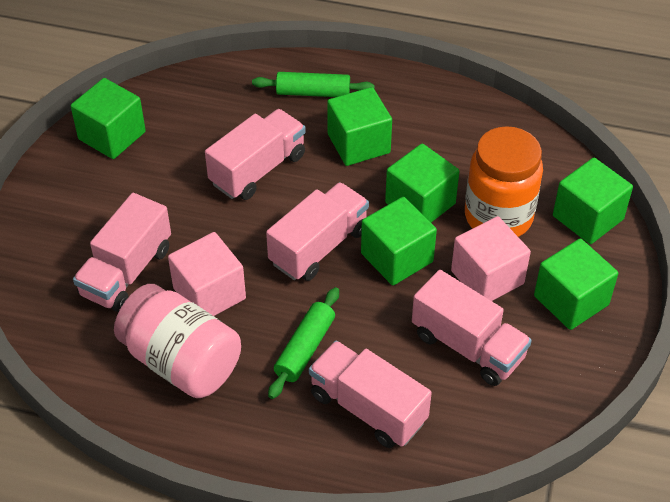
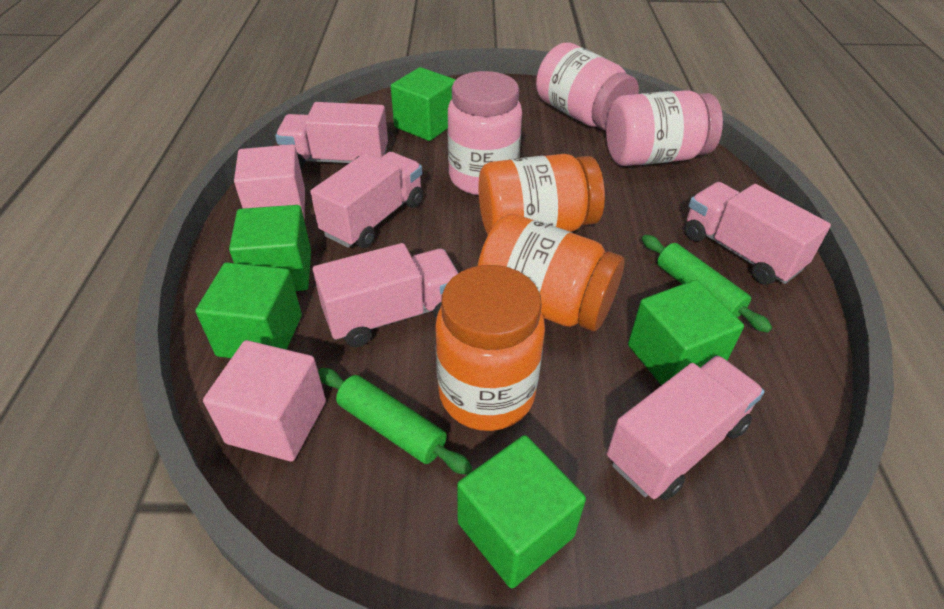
green cube: [71,78,146,159] [327,87,392,166] [361,197,437,285] [385,143,459,223] [534,238,618,330] [553,158,633,244] = 6 -> [195,262,302,358] [229,205,311,291] [391,67,456,141] [457,435,586,588] [628,280,744,385] = 5
orange jar: [465,126,543,237] = 1 -> [435,265,545,431] [478,214,625,331] [479,154,605,235] = 3
pink jar: [114,284,241,398] = 1 -> [447,71,522,195] [536,42,639,130] [606,90,723,166] = 3

